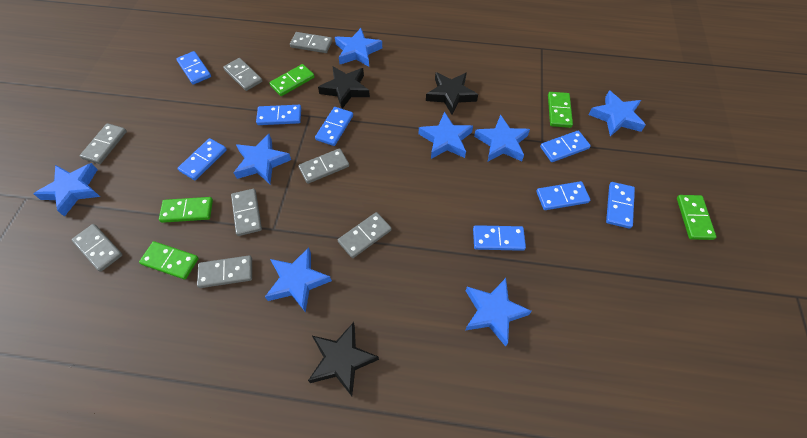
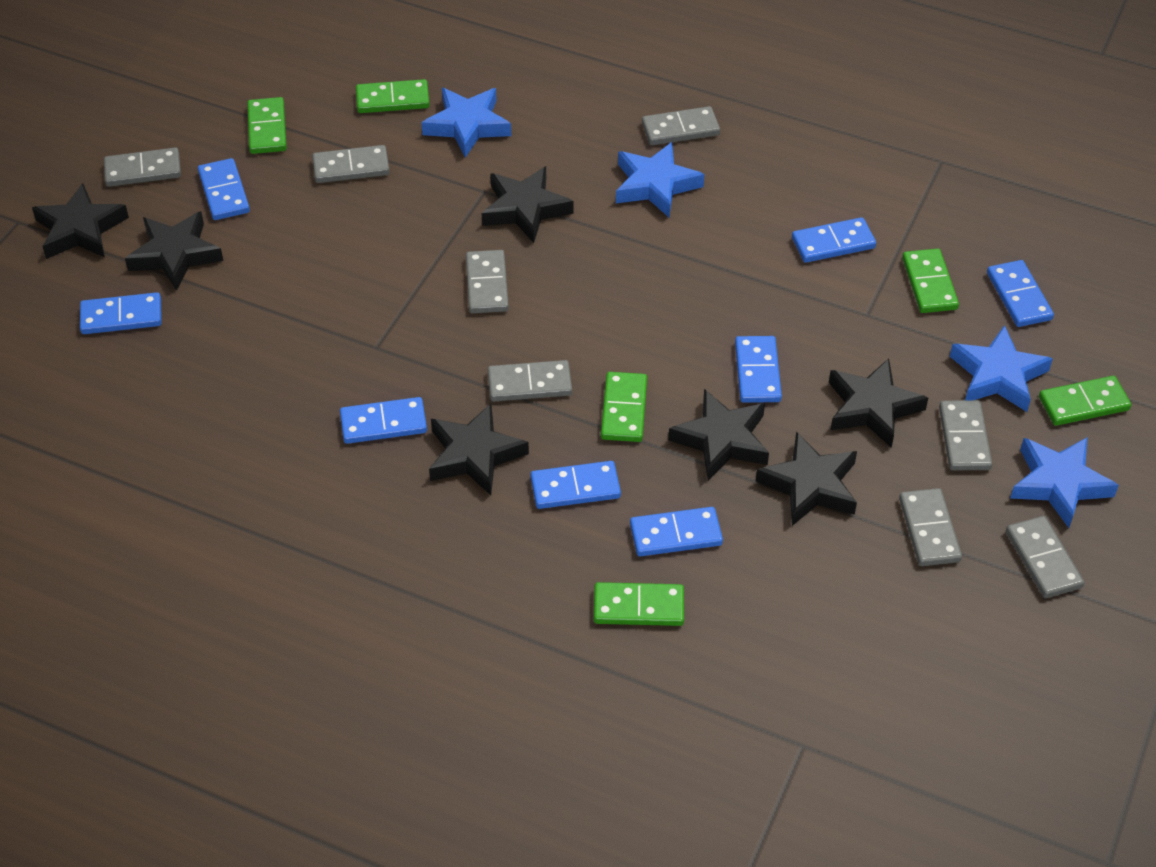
black star: [308,322,379,396] [318,66,370,109] [426,72,478,115] = 3 -> [32,183,129,259] [125,211,223,291] [429,404,529,495] [482,166,573,243] [668,389,769,480] [756,432,857,526] [829,358,928,448] = 7
blue star: [34,163,100,217] [233,134,291,184] [265,248,332,313] [335,28,382,67] [419,112,473,159] [465,278,532,347] [474,115,530,161] [589,90,646,137] = 8 -> [421,88,511,158] [616,142,704,217] [950,325,1053,412] [1010,438,1119,528] = 4
green domino: [139,241,199,280] [159,197,213,223] [269,64,314,96] [548,92,573,128] [677,195,716,240] = 5 -> [247,97,287,154] [356,79,430,113] [594,582,684,626] [601,372,647,442] [902,249,959,313] [1039,376,1131,426] = 6

